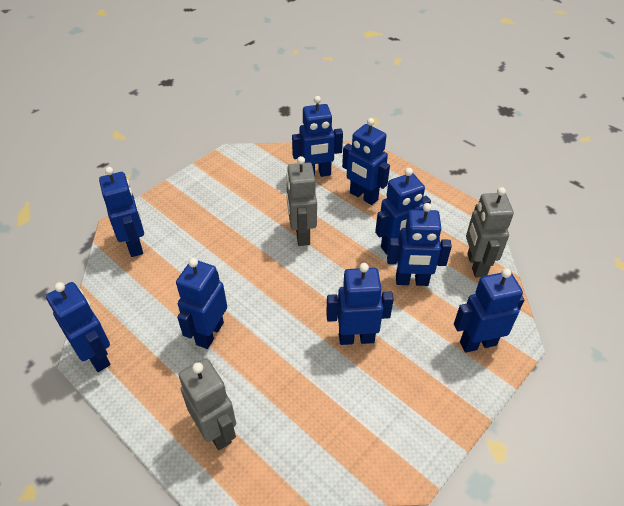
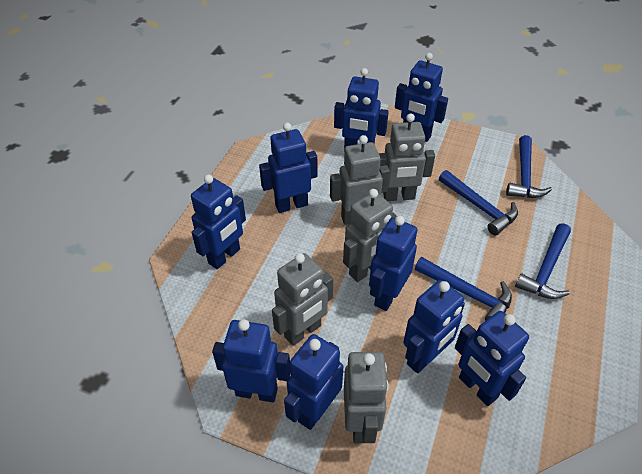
blue hammer: none = 0 -> [415,257,512,321] [439,170,518,236] [506,135,552,198] [515,223,571,299] = 4
grey robot: [179,358,236,450] [286,156,317,246] [466,187,514,277] = 3 -> [272,253,333,346] [330,135,390,225] [343,189,397,282] [344,352,389,443] [379,113,435,201] = 5

